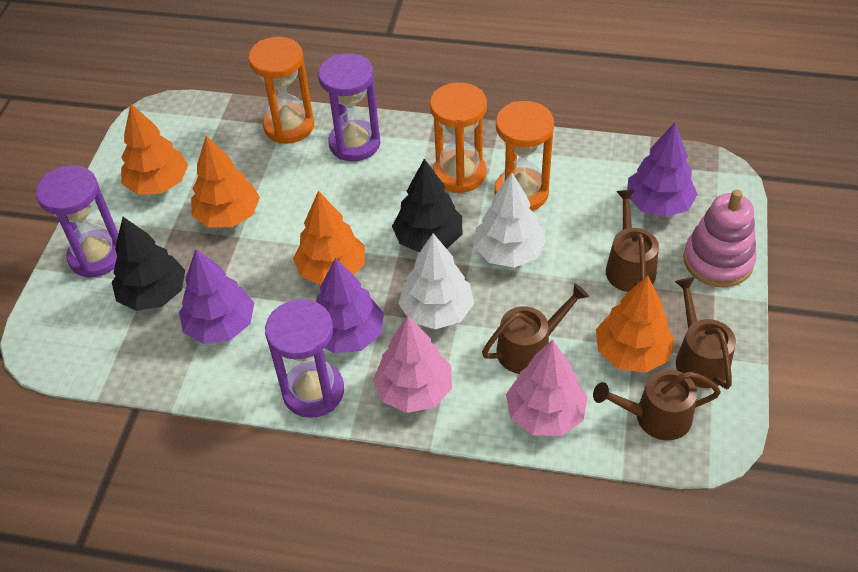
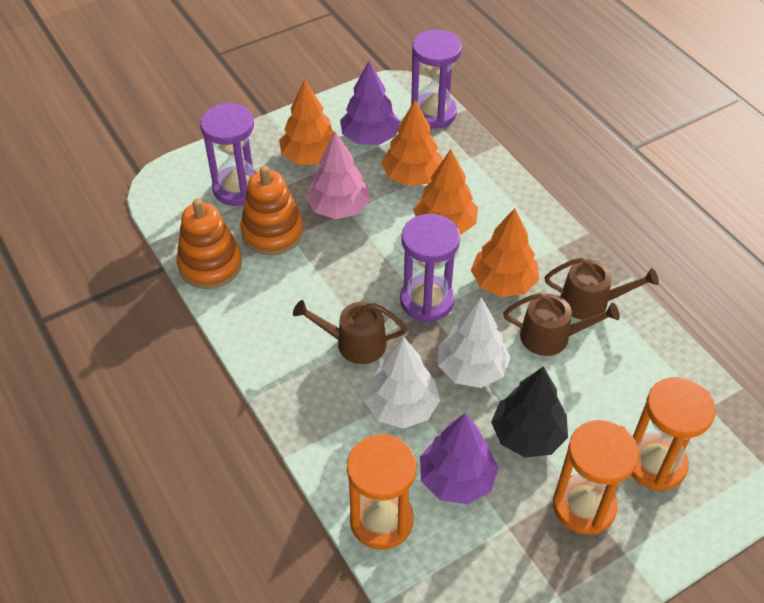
black tree: [112,217,185,311] [392,159,462,253] = 2 -> [491,367,568,458] = 1
brown watering can: [482,283,589,374] [593,369,721,440] [606,190,659,292] [675,277,736,389] = 4 -> [293,300,407,364] [503,293,620,356] [545,257,659,320] = 3
orange stacking toy: none = 0 -> [177,199,242,289] [240,166,303,255] = 2
pink stacking toy: [683,189,756,287] = 1 -> none = 0
pink tree: [373,316,452,413] [506,340,588,436] = 2 -> [306,132,370,219] = 1
purple tree: [179,249,254,344] [316,258,384,353] [627,123,698,217] = 3 -> [340,61,400,145] [420,413,499,504] = 2

